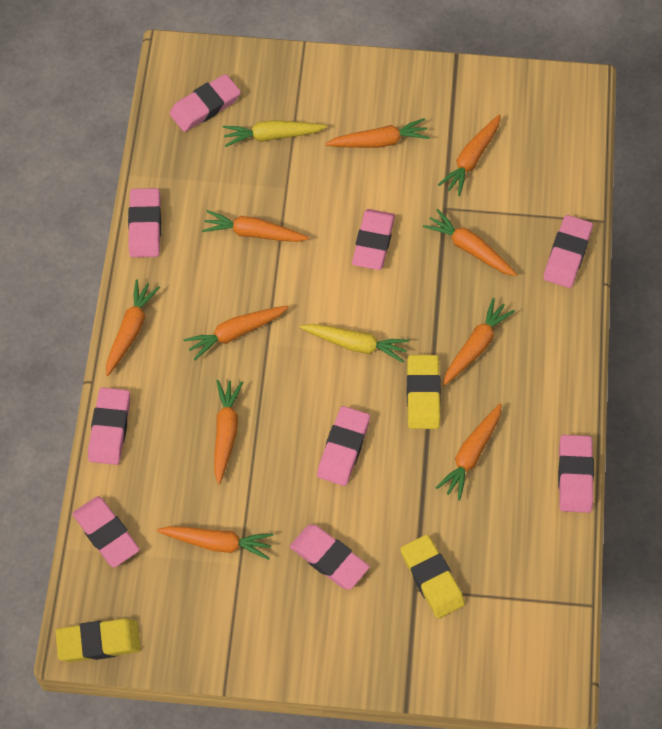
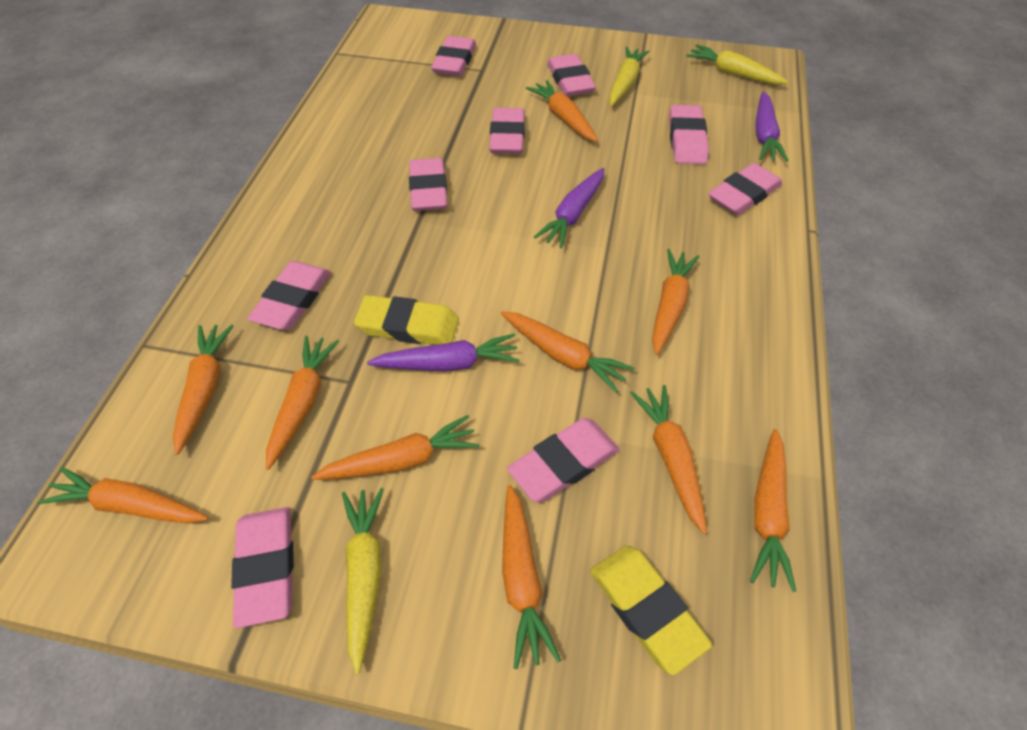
purple carrot: none = 0 -> [367,334,519,372] [534,168,604,248] [755,91,788,162] = 3
yellow carrot: [223,120,327,147] [300,324,410,363] = 2 -> [342,488,384,674] [609,46,650,106] [686,44,789,84] = 3
yellow eraser: [56,618,141,662] [401,535,465,619] [407,355,441,429] = 3 -> [354,295,459,345] [590,546,712,675] = 2

